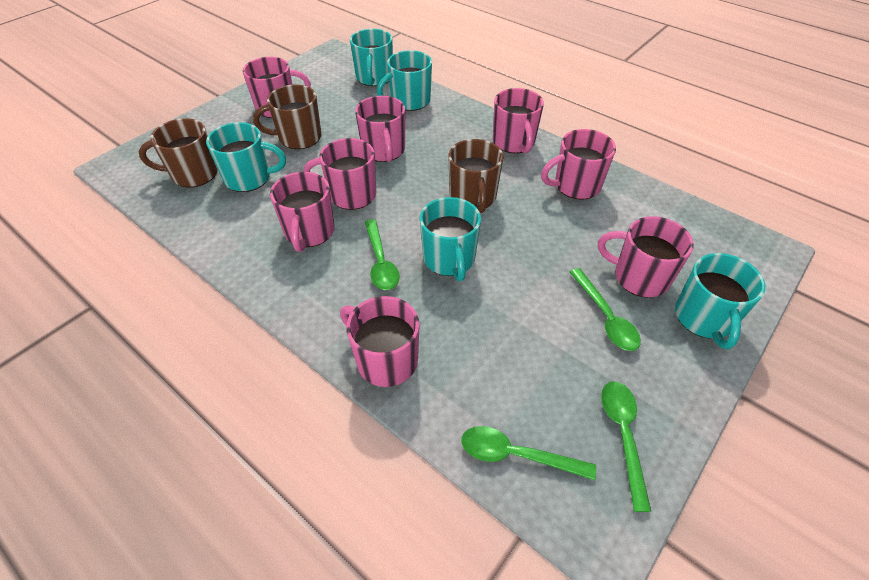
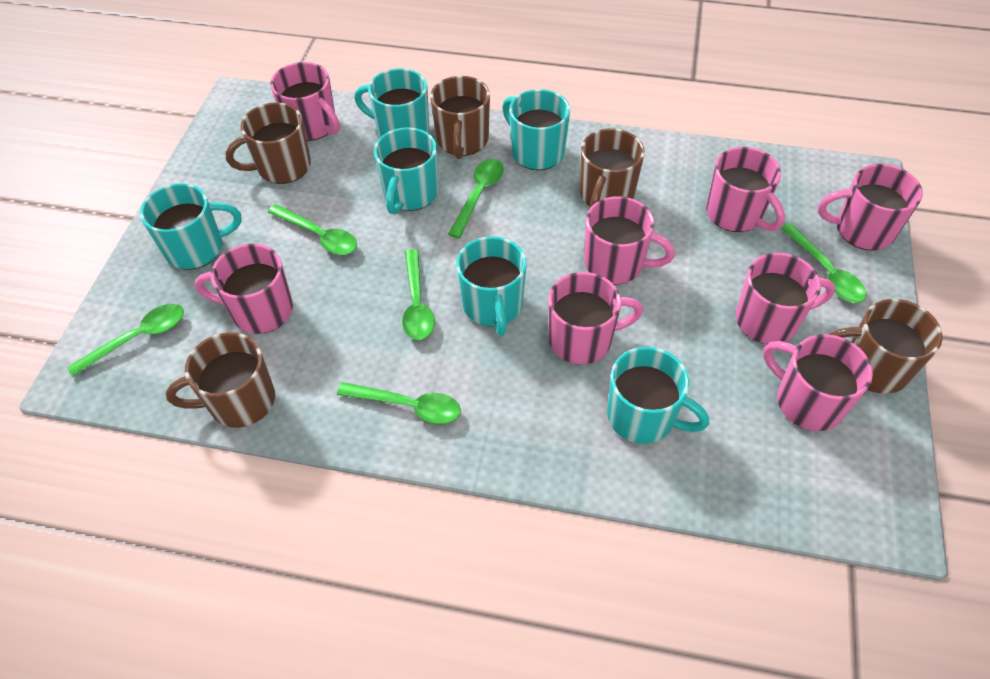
brown mug: [139,118,218,187] [253,85,322,149] [448,139,504,213] = 3 -> [166,332,275,428] [225,102,311,184] [430,76,490,159] [580,128,645,208] [829,299,943,393] = 5
green spoon: [365,219,400,290] [461,426,596,480] [570,268,641,351] [601,381,651,512] = 4 -> [67,304,184,377] [268,204,357,255] [337,382,461,424] [402,249,435,340] [448,159,504,238] [781,223,866,303] = 6
turquoise mug: [206,122,286,192] [350,29,393,86] [377,50,432,111] [420,197,481,281] [675,253,766,349] = 5 -> [140,183,241,270] [354,68,429,137] [374,127,438,215] [456,236,527,336] [502,89,570,170] [607,347,709,444] = 6

